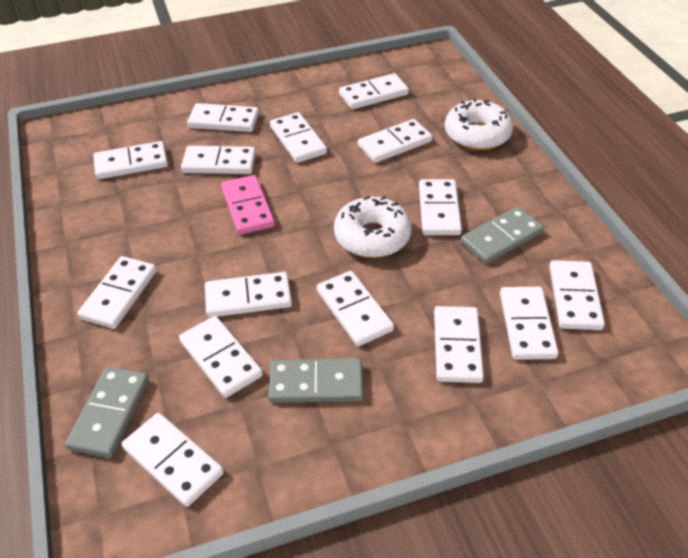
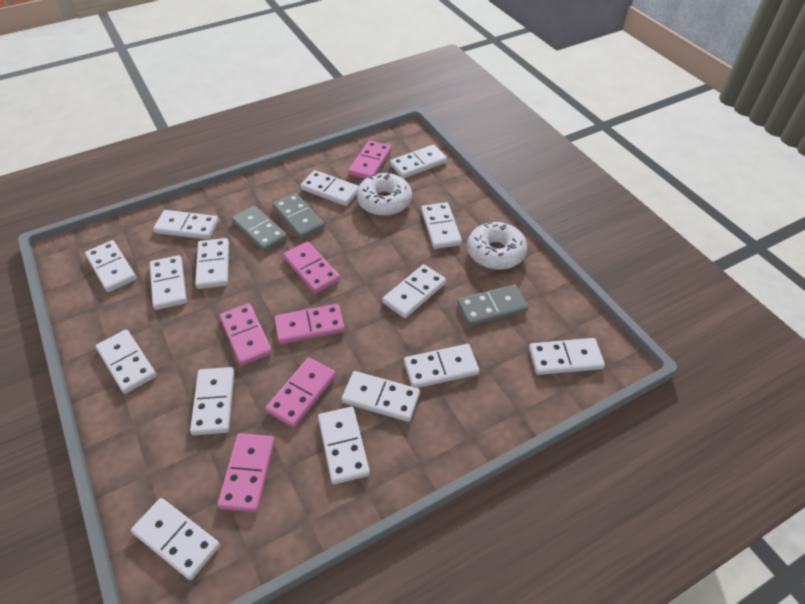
pink domino: [221,175,275,235] = 1 -> [217,433,275,512] [219,304,272,366] [265,357,336,428] [274,304,345,344] [283,241,340,293] [348,141,392,179] = 6

